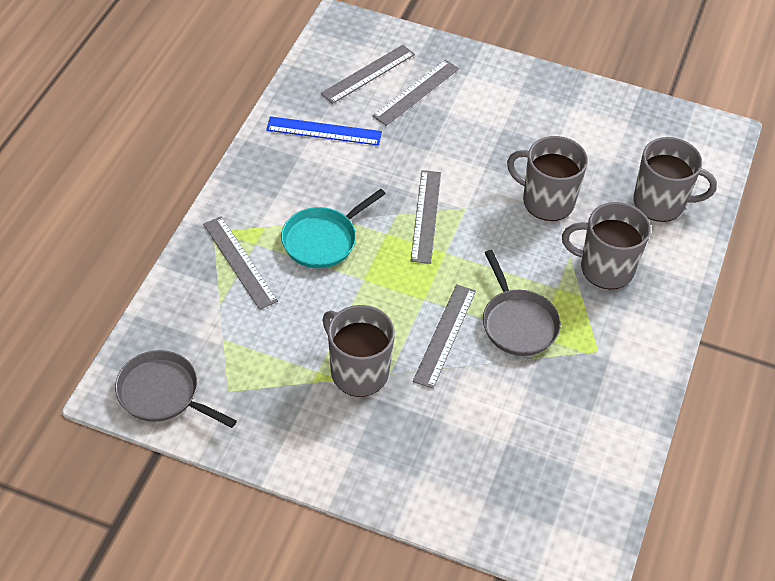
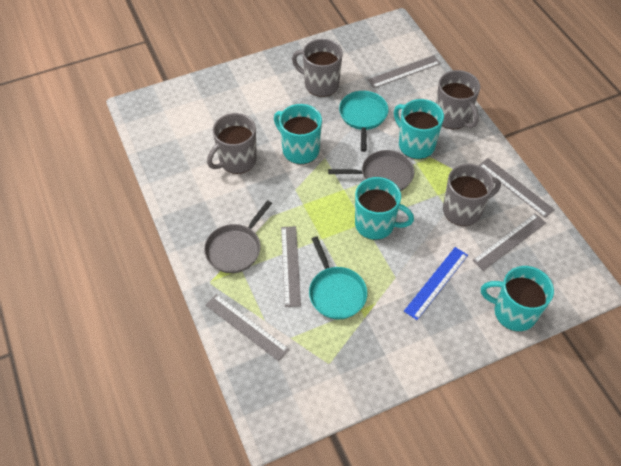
turquoise mug: none = 0 -> [274,104,322,164] [355,177,414,240] [394,99,444,159] [481,266,554,331] = 4
turquoise pan: [281,189,386,268] = 1 -> [309,236,367,319] [339,91,389,152] = 2

